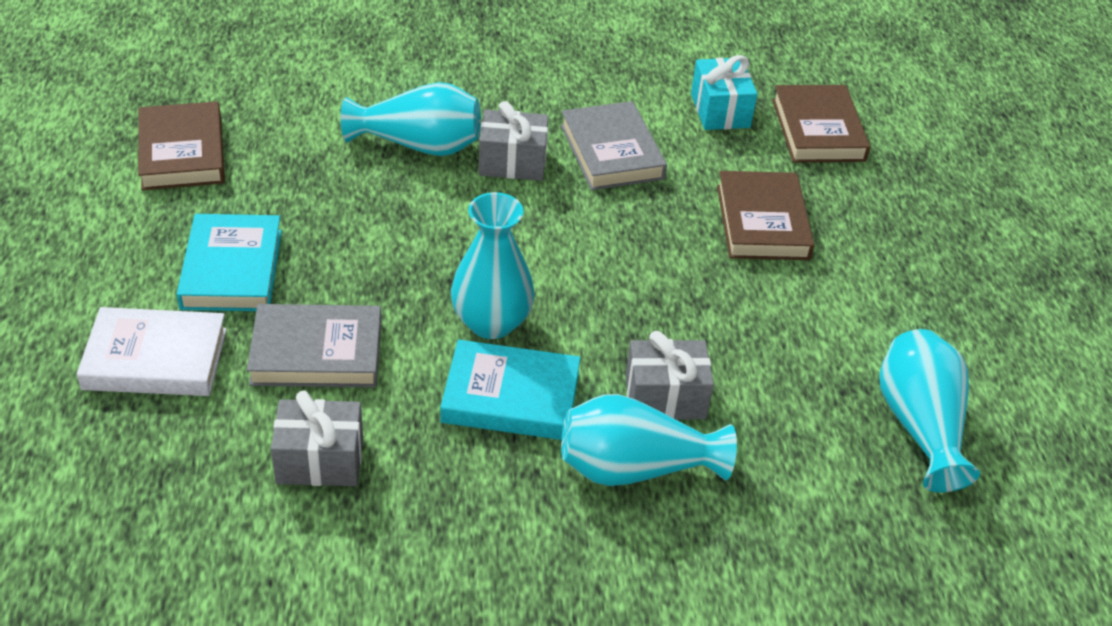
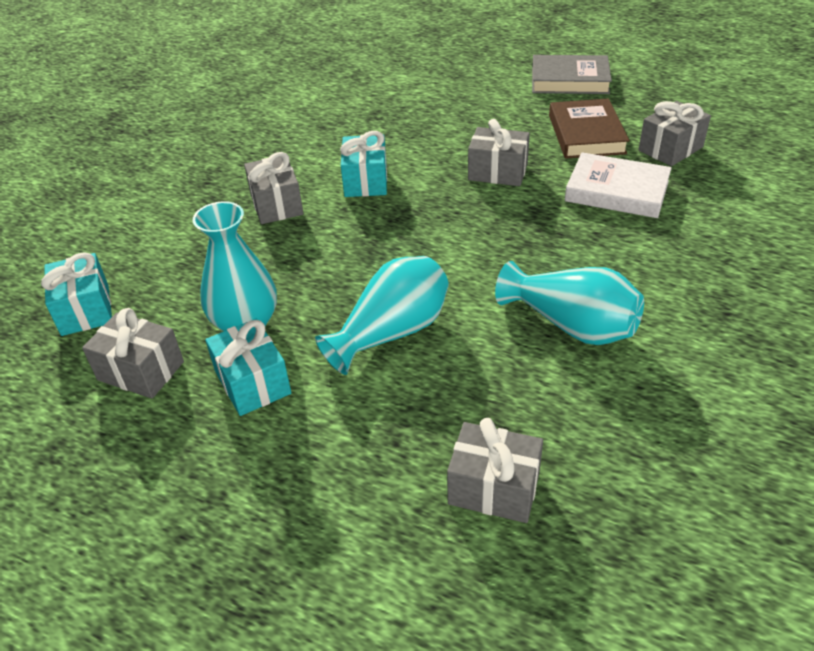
brown book: [138,101,225,190] [717,171,814,260] [772,85,870,163] = 3 -> [549,99,630,159] = 1
grey book: [247,304,381,387] [561,101,667,190] = 2 -> [532,55,612,94] = 1
grey gift: [271,391,363,486] [478,101,549,181] [625,331,714,419] = 3 -> [82,308,184,399] [244,152,303,224] [447,418,543,523] [468,119,530,186] [638,101,711,166] = 5
turquoise book: [177,214,282,311] [440,340,580,440] = 2 -> none = 0
turquoise gift: [691,55,757,130] = 1 -> [41,252,112,336] [205,319,291,416] [340,131,387,197] = 3
turquoise vase: [341,82,481,156] [451,192,535,339] [561,394,737,486] [879,329,980,492] = 4 -> [192,201,277,331] [315,256,449,375] [495,261,644,345] = 3

